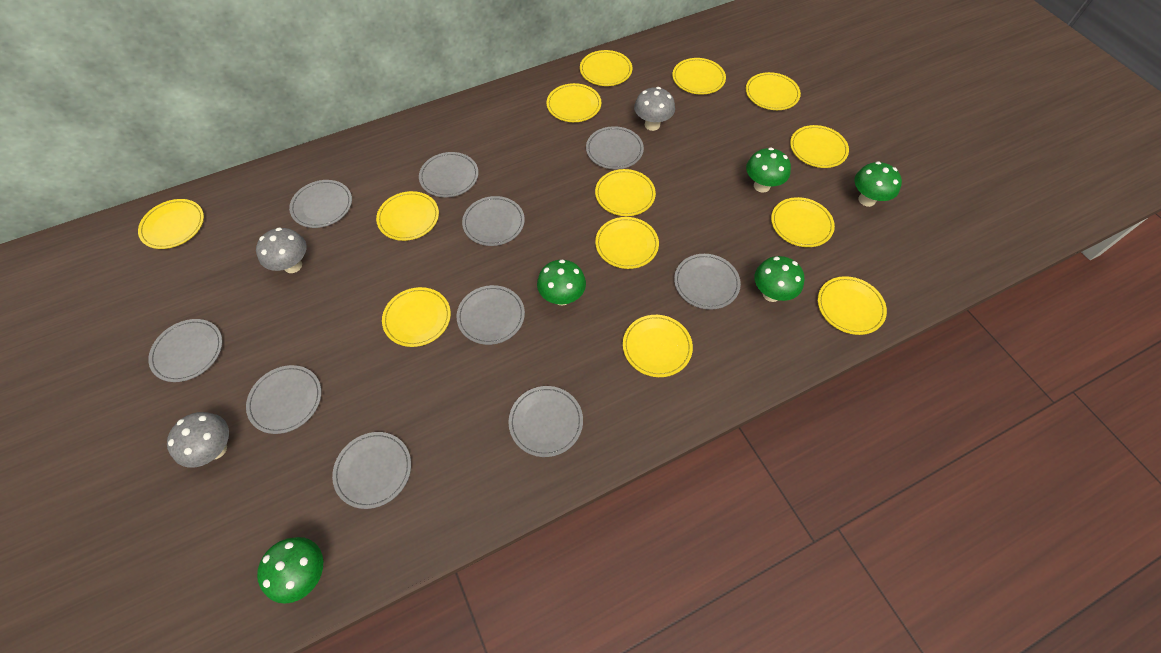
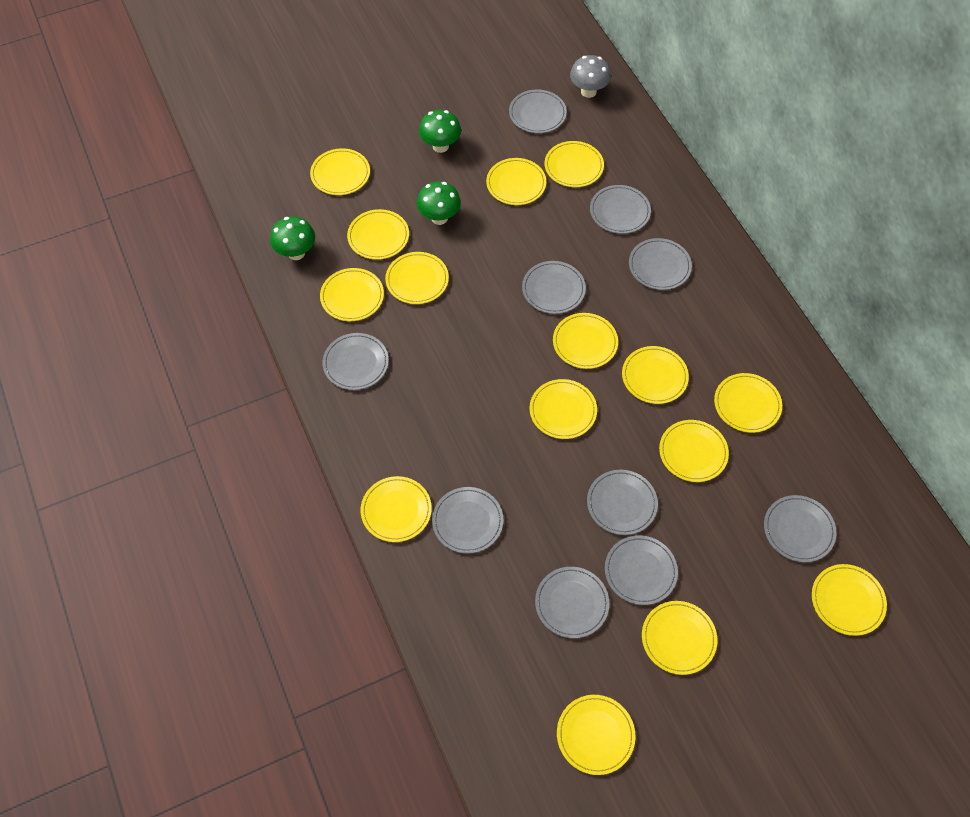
green mushroom: [257,537,323,604] [537,259,586,306] [746,147,791,193] [754,256,805,302] [854,161,902,207] = 5 -> [270,216,315,260] [417,181,461,225] [419,110,461,153] = 3
grey mushroom: [167,412,229,468] [256,227,307,273] [634,87,675,131] = 3 -> [570,55,611,98] = 1
yellow plate: [138,199,204,249] [376,191,439,241] [382,287,451,347] [547,83,601,122] [580,50,632,86] [595,169,656,216] [595,217,659,269] [623,315,693,377] [672,58,726,95] [746,72,801,110] [771,197,835,247] [790,125,849,168] [818,276,887,335] = 13 -> [310,148,370,195] [320,268,384,321] [347,209,409,260] [361,476,432,542] [385,252,449,304] [486,158,546,205] [530,379,597,439] [545,141,604,187] [553,313,618,369] [557,695,635,775] [622,346,689,404] [642,601,717,675] [659,420,729,482] [714,373,782,433] [812,564,887,636] = 15

